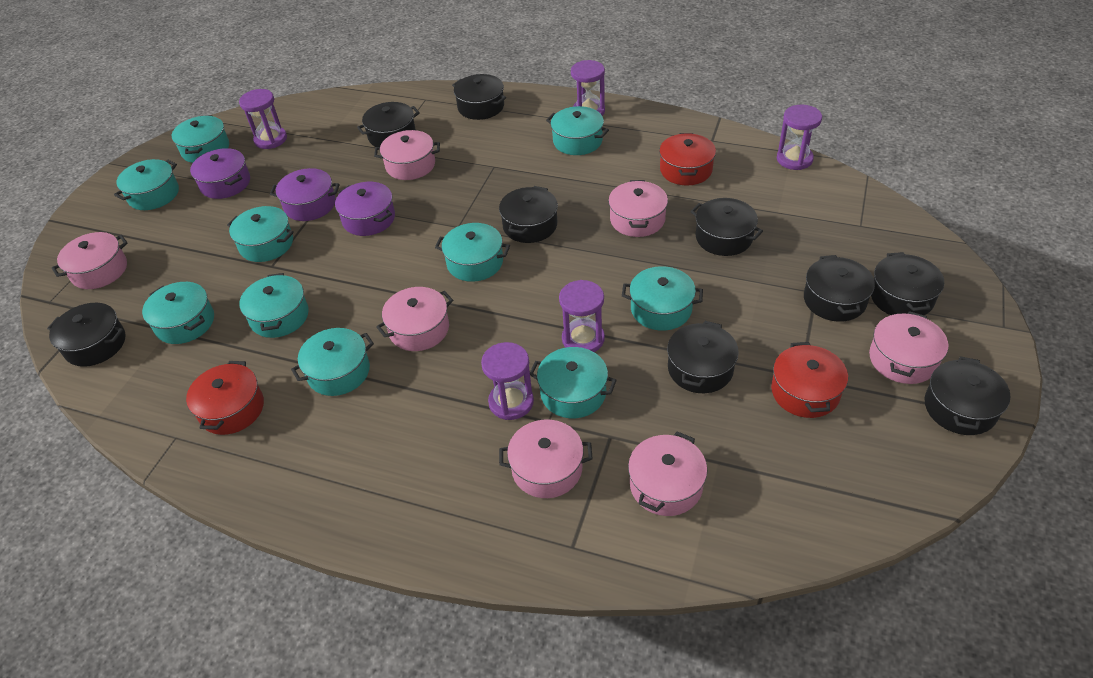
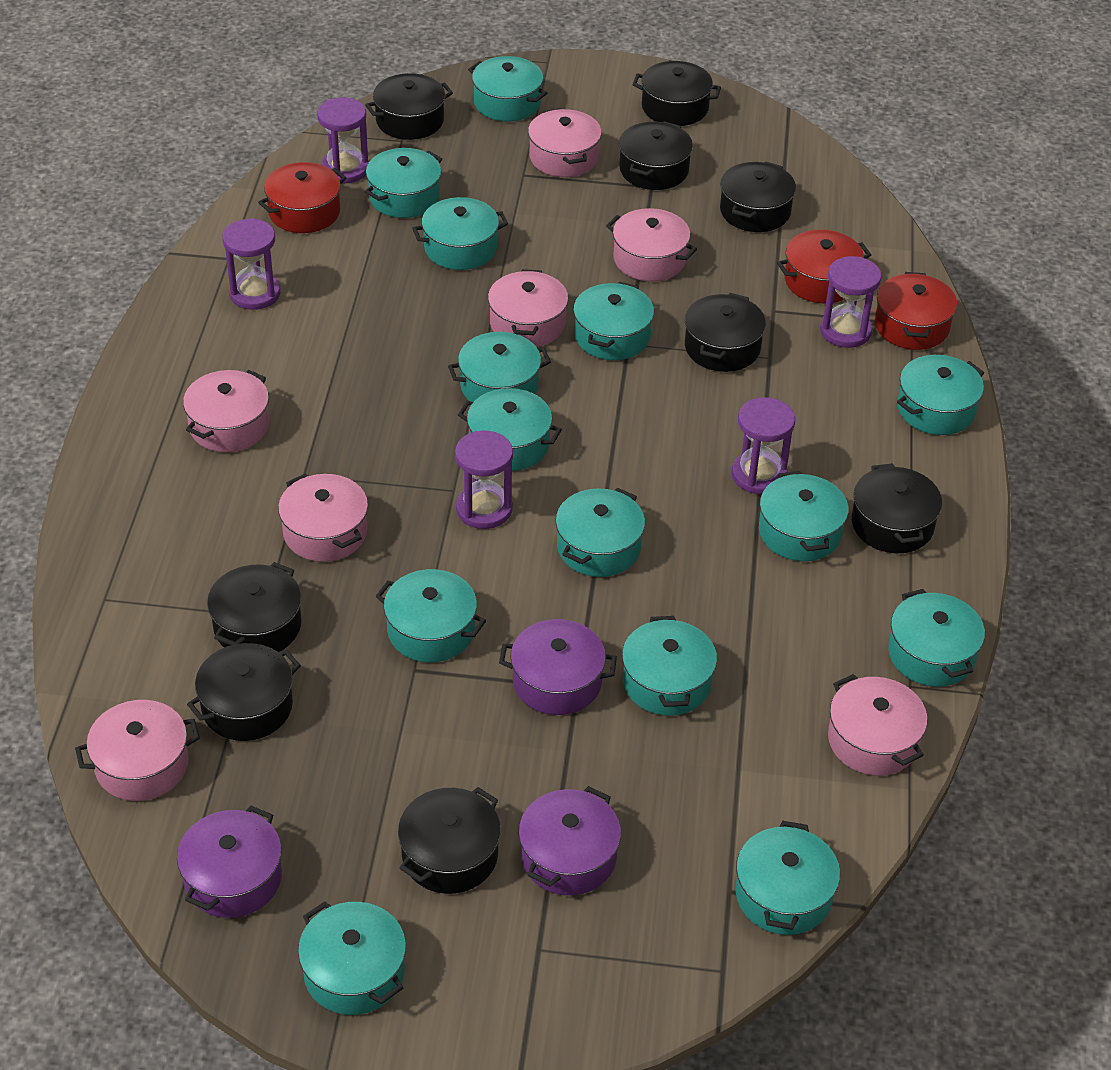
turquoise pot: [114,159,179,210] [142,282,214,344] [172,115,229,163] [227,206,294,262] [239,273,309,338] [291,328,374,396] [435,223,510,282] [530,347,617,418] [546,106,609,155] [622,266,703,331] = 10 -> [298,901,406,1015] [365,148,442,218] [376,569,486,662] [412,197,508,270] [448,332,551,402] [458,388,562,471] [468,56,547,121] [555,488,645,577] [573,282,654,360] [622,616,717,716] [735,821,840,935] [759,471,849,561] [888,589,985,687] [897,355,984,435] = 14

